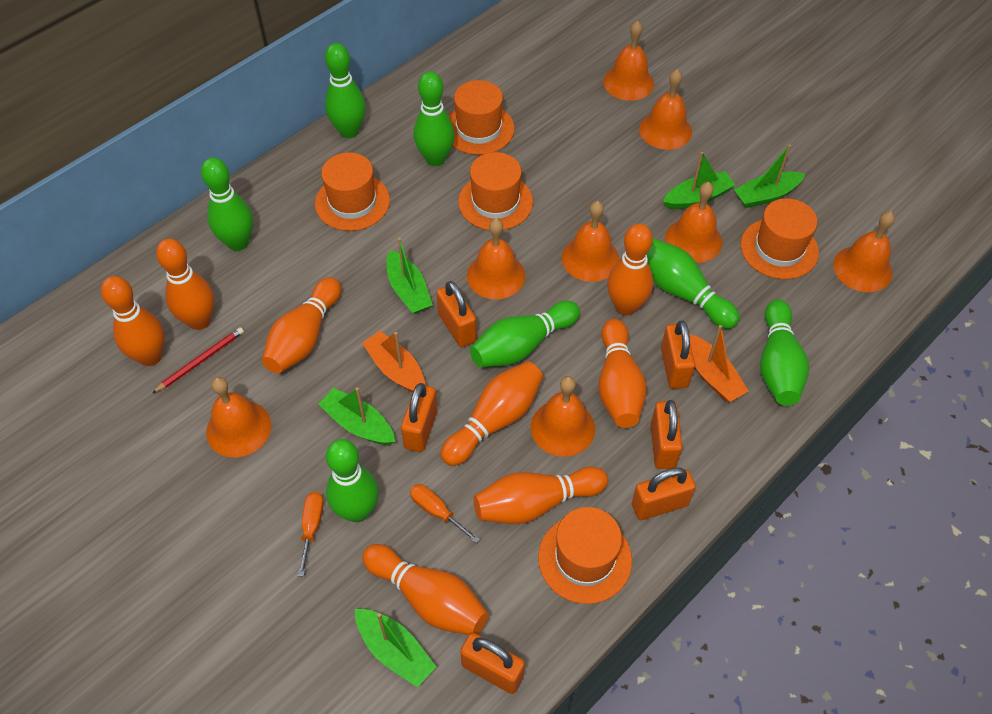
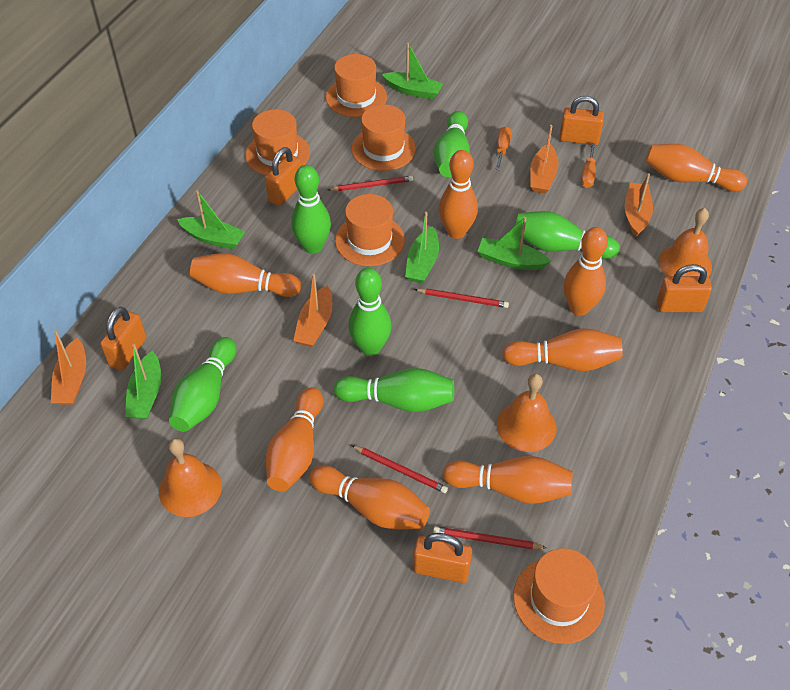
green bowling pin: [201,157,253,251] [325,43,366,138] [326,439,379,522] [414,71,455,166] [470,301,580,367] [647,238,740,329] [760,299,809,406] = 7 -> [169,337,237,432] [291,165,331,254] [334,368,454,412] [349,268,391,356] [433,111,470,177] [514,211,620,259] = 6
orange bell: [206,377,271,457] [467,219,525,299] [531,376,595,457] [562,201,619,282] [603,21,654,101] [639,69,692,150] [665,182,722,263] [833,211,895,292] = 8 -> [159,438,222,517] [497,374,556,452] [659,208,712,277] = 3
orange boat: [362,331,425,393] [689,325,749,402] = 2 -> [51,330,86,405] [293,274,332,347] [530,125,558,194] [625,173,653,237] = 4
orange padlock: [401,383,438,452] [437,281,477,347] [460,633,525,694] [632,467,696,520] [651,400,682,469] [661,321,695,389] = 6 -> [100,306,146,371] [265,147,301,206] [413,533,472,583] [559,96,604,145] [657,264,712,312] = 5
red pencil: [152,327,244,393] = 1 -> [328,176,413,191] [351,445,448,493] [414,288,509,308] [433,526,547,549] = 4

